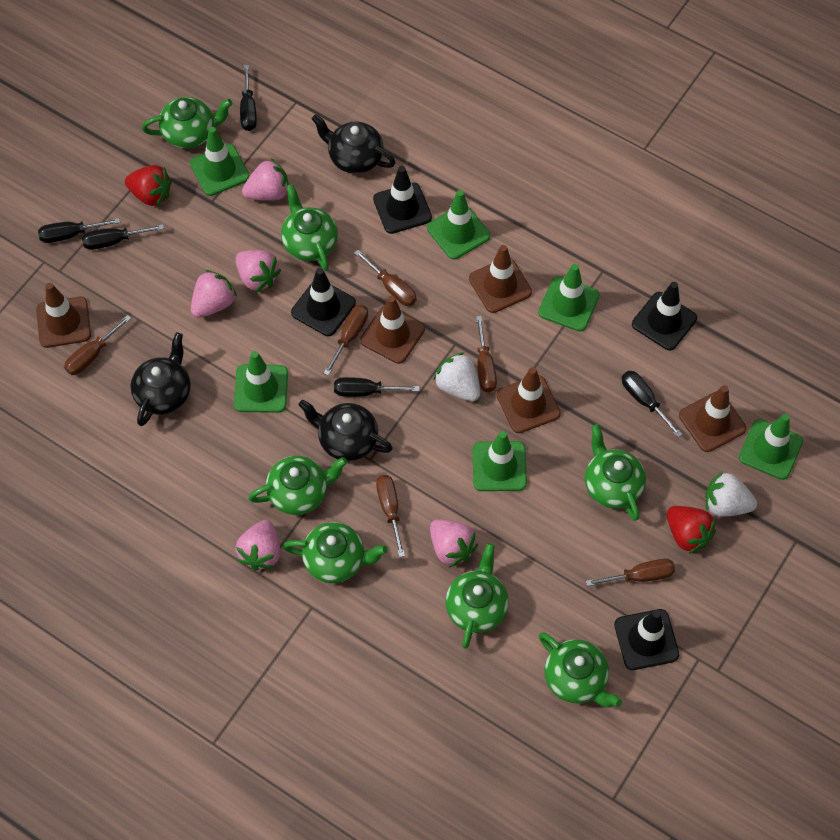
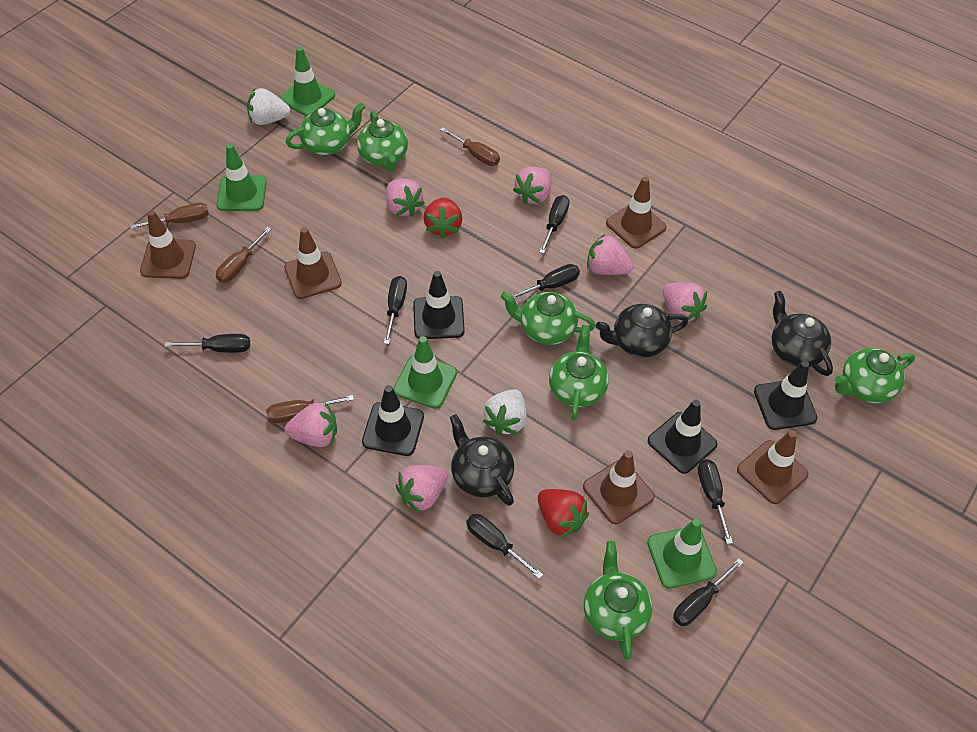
black screwdriver: [38,218,120,243] [82,224,164,250] [240,64,257,131] [334,377,419,397] [622,371,682,438] = 5 -> [165,334,250,353] [384,276,407,344] [466,514,543,579] [512,264,580,299] [539,195,569,254] [673,558,744,626] [698,459,733,544] = 7
brown screwdriver: [64,315,131,375] [324,305,368,376] [354,250,417,306] [376,475,405,558] [476,316,497,392] [586,559,675,586] = 6 -> [130,203,209,229] [216,227,272,283] [266,395,354,423] [440,127,500,166] = 4
green teapot: [142,97,233,149] [248,456,347,515] [281,184,338,270] [283,522,387,583] [445,543,509,649] [539,632,622,708] [585,424,646,521] = 7 -> [286,103,365,155] [357,111,408,171] [500,292,595,345] [549,325,609,420] [584,541,652,660] [835,348,915,403] = 6
green traffic cone: [190,127,250,196] [234,351,288,413] [427,190,490,259] [472,431,527,491] [538,264,600,331] [739,414,803,480] = 6 -> [217,144,267,211] [280,47,335,116] [393,336,457,409] [647,519,717,589] = 4
pink strawberry: [191,270,237,318] [235,250,281,292] [236,520,280,571] [242,159,289,201] [430,519,478,567] = 5 -> [285,401,337,447] [386,179,425,217] [396,465,448,513] [513,167,551,204] [587,234,633,275] [663,282,707,323] = 6

